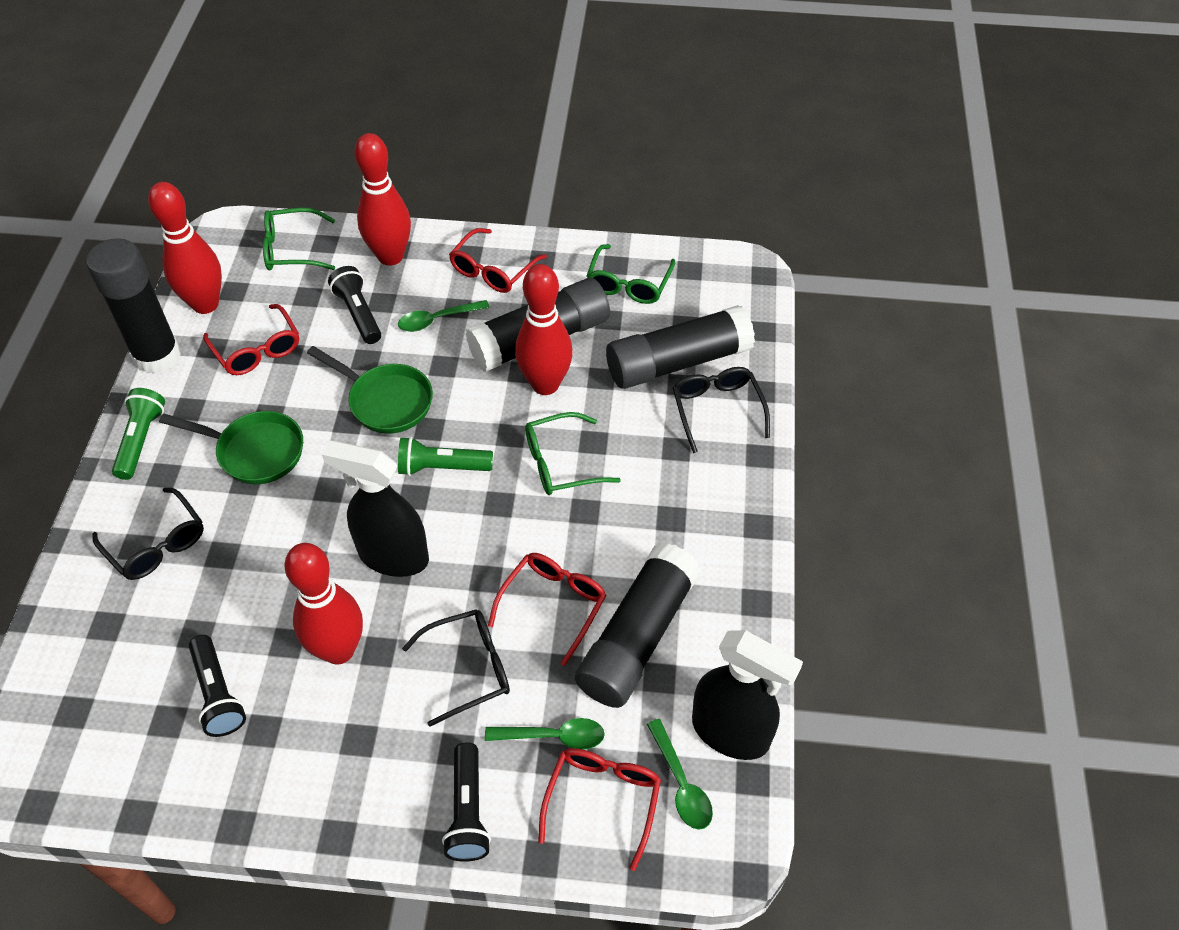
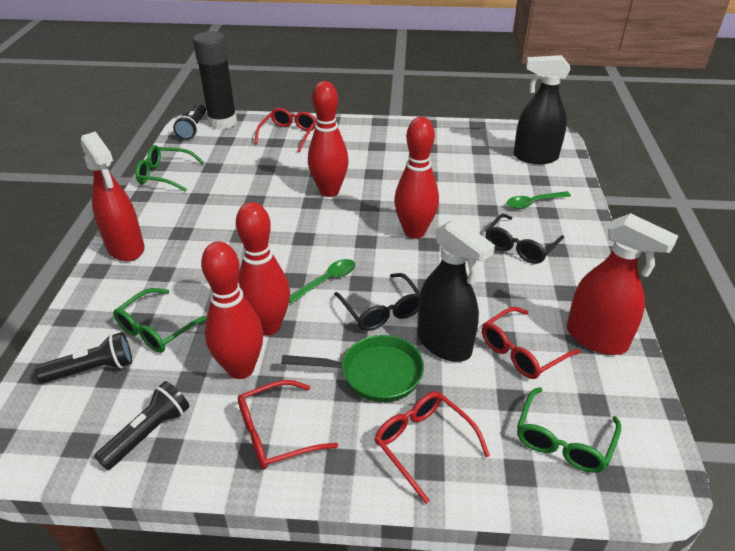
black glasses: [92,487,204,580] [402,609,510,727] [673,367,770,453] = 3 -> [334,273,420,331] [486,214,564,264] = 2
black glue stick: [86,238,181,374] [466,278,610,372] [575,542,701,708] [606,305,755,389] = 4 -> [193,31,237,129] = 1
green flashlight: [112,388,165,480] [398,437,493,476] = 2 -> none = 0
green pan: [159,411,303,484] [307,346,433,434] = 2 -> [281,335,424,402] = 1
green spoon: [398,300,490,332] [485,718,605,749] [647,719,713,830] = 3 -> [289,259,355,304] [507,191,571,209] = 2
red spray bottle: none = 0 -> [81,132,145,262] [567,213,678,355] = 2

